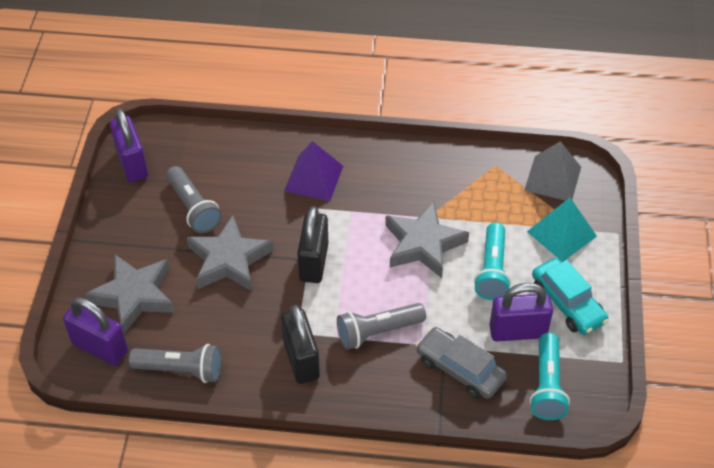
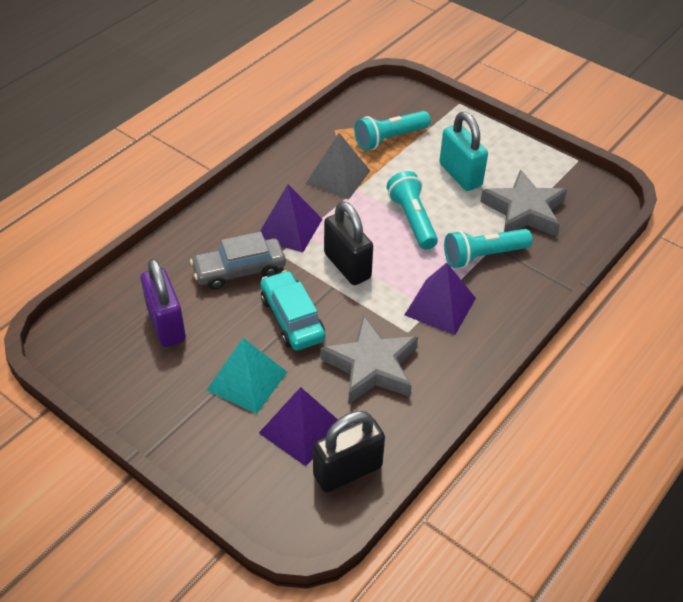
grey flashlight: [129,344,222,383] [166,166,222,233] [337,303,426,350] = 3 -> none = 0
grey star: [85,254,175,334] [186,215,273,291] [385,201,469,278] = 3 -> [320,315,418,404] [480,169,567,237] = 2
purple padlock: [63,297,128,366] [110,108,148,182] [489,283,553,341] = 3 -> [141,259,186,347] = 1
purple pyramid: [284,141,343,201] = 1 -> [259,387,338,466] [260,184,322,253] [405,263,476,335] = 3
turquoise flashlight: [474,222,511,300] [530,333,570,420] = 2 -> [354,111,431,150] [387,171,438,250] [444,229,533,268] = 3
turquoise padlock: none = 0 -> [439,112,488,191] = 1

